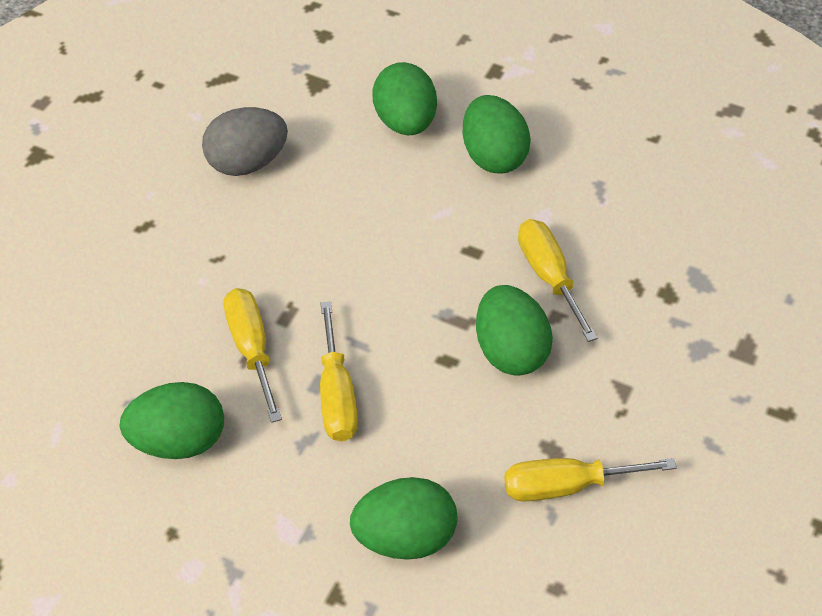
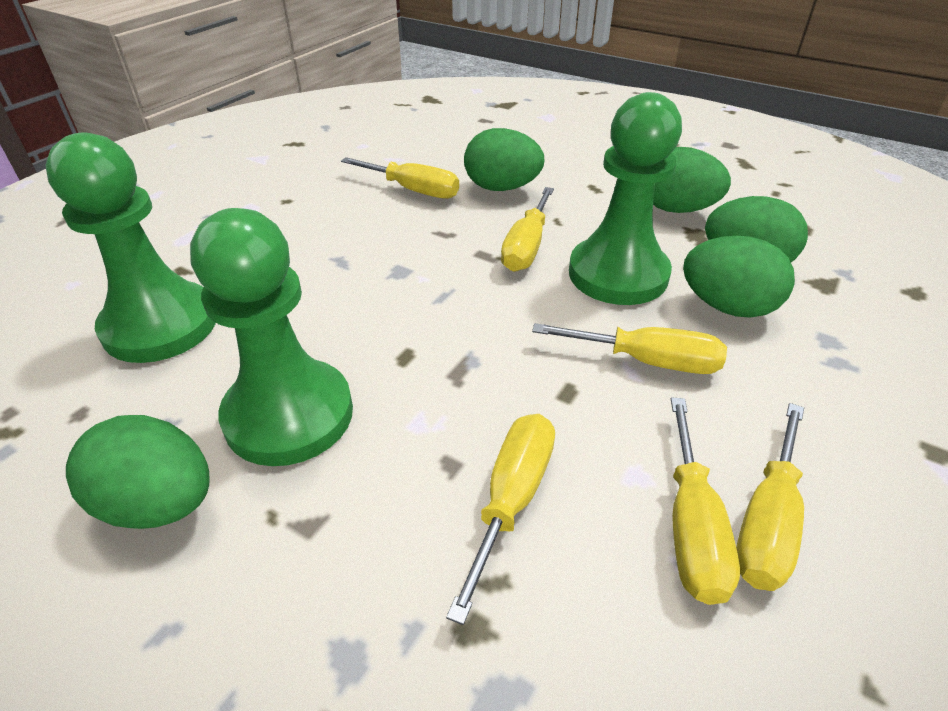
green pawn: none = 0 -> [45,132,216,363] [190,208,353,466] [569,92,682,305] = 3
grey egg: [202,107,288,176] = 1 -> none = 0
yellow screwdriver: [224,288,282,423] [320,301,358,441] [504,458,677,502] [518,219,598,342] = 4 -> [341,157,459,199] [446,414,555,625] [501,187,554,272] [532,323,727,374] [671,397,740,605] [736,403,804,591] = 6

